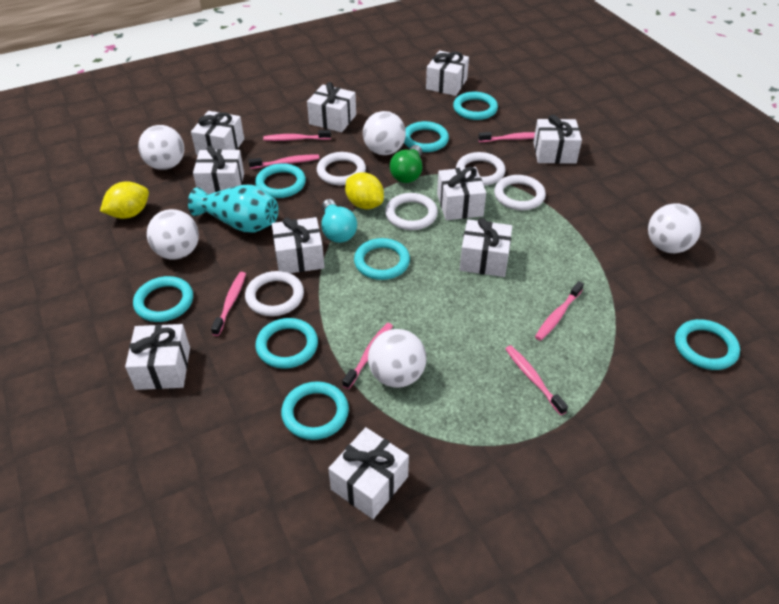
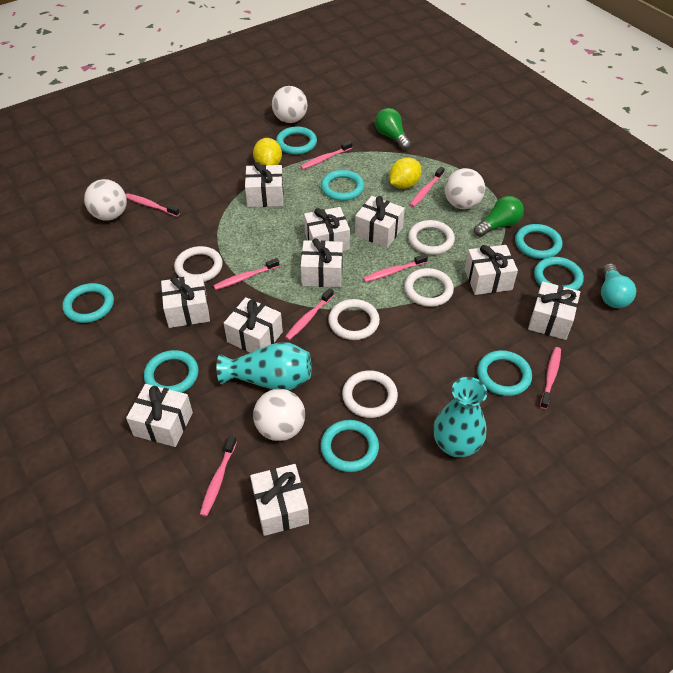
green light bulb: [390,145,422,183] = 1 -> [375,108,411,150] [474,196,524,237] = 2
pink toothbrush: [211,272,246,336] [248,154,320,169] [263,130,331,141] [342,323,393,389] [478,132,535,142] [505,345,568,415] [535,281,584,341] = 7 -> [126,193,180,217] [200,436,237,516] [213,258,279,290] [285,288,334,340] [300,141,352,169] [363,254,428,282] [409,167,445,207] [540,347,561,409] = 8
turquoise vase: [188,184,278,233] = 1 -> [216,342,311,390] [433,377,487,457] = 2
white ball: [138,125,184,170] [147,209,199,260] [363,111,406,155] [368,329,426,388] [648,203,701,253] = 5 -> [84,179,127,221] [253,389,305,441] [272,86,308,123] [445,168,485,209] = 4

